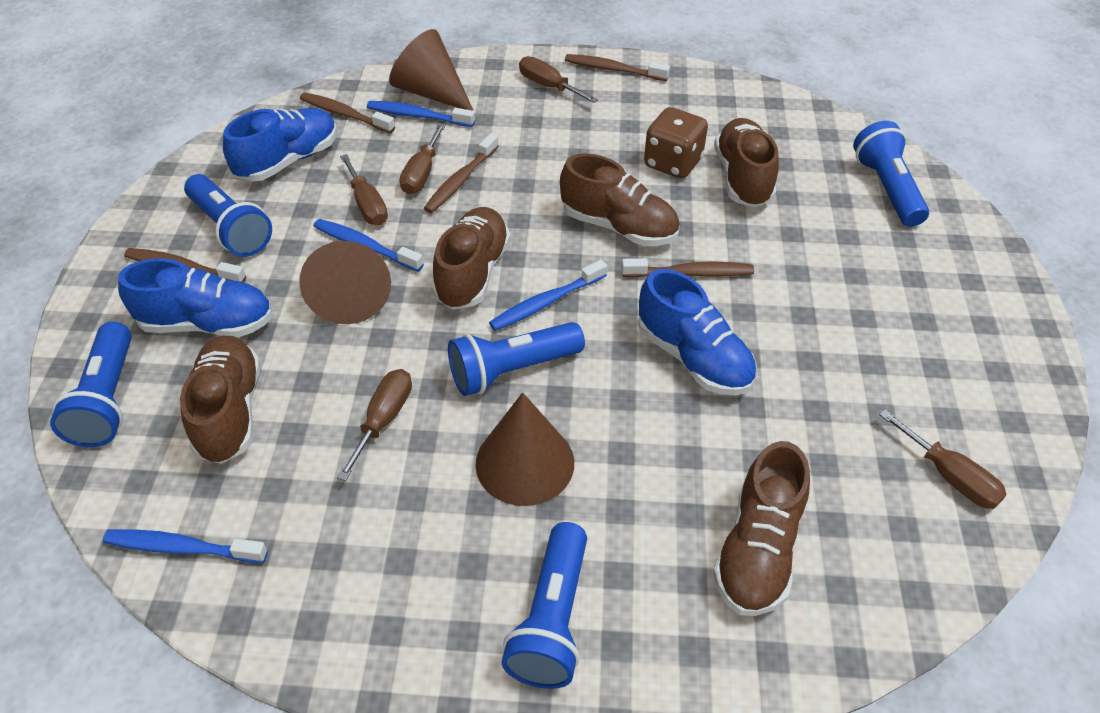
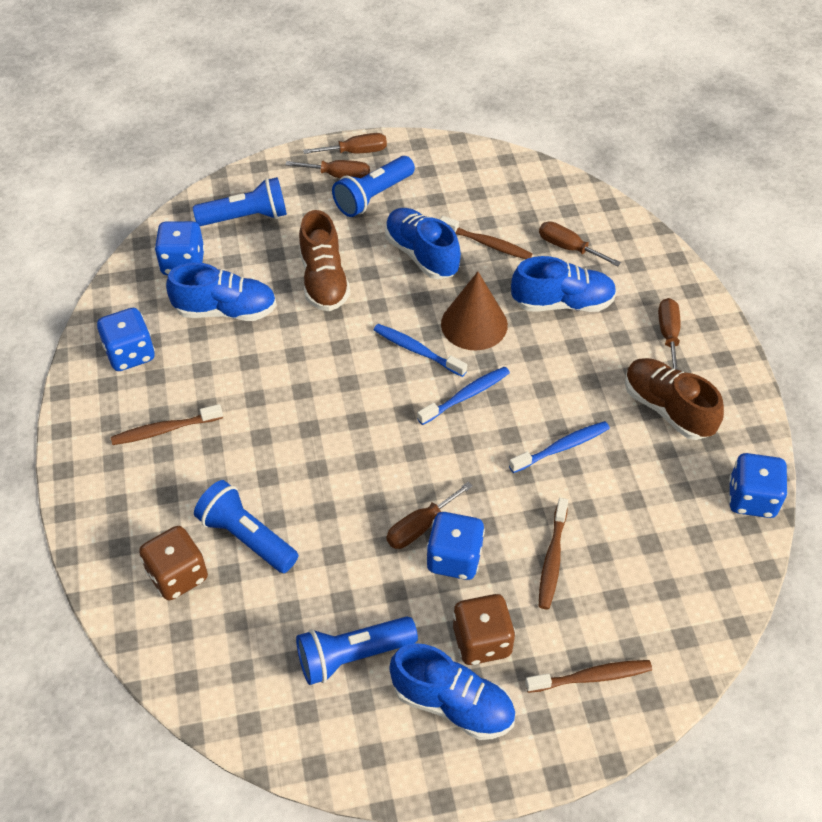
blue dice: none = 0 -> [97,308,155,371] [154,221,205,275] [426,512,485,580] [729,453,788,518] = 4
blue flashlight: [50,322,132,447] [184,174,272,257] [448,322,585,396] [501,522,587,689] [853,121,929,227] = 5 -> [193,177,287,226] [194,480,299,573] [296,616,418,685] [332,156,415,217] = 4
blue shoe: [118,258,273,337] [223,108,337,181] [638,269,757,395] = 3 -> [166,263,276,321] [385,208,461,279] [389,643,515,740] [511,256,617,312] = 4
blue toothbrush: [103,529,268,563] [314,219,424,272] [367,101,475,127] [489,260,607,331] = 4 -> [374,324,467,377] [417,367,510,425] [509,421,610,473] = 3
brown cone: [299,241,391,324] [389,29,474,111] [475,392,574,506] = 3 -> [441,272,508,350] = 1
brown dice: [644,107,708,178] = 1 -> [139,526,208,600] [453,594,516,665] = 2
brown shoe: [180,336,261,464] [432,207,510,310] [560,153,680,246] [713,441,810,616] [714,118,779,207] = 5 -> [299,210,350,311] [625,358,724,440] = 2
brown toothbrush: [124,248,246,282] [300,93,395,133] [424,133,499,213] [565,54,670,81] [622,258,754,277] = 5 -> [111,404,223,445] [440,216,532,259] [525,660,652,693] [539,498,568,609] = 4

